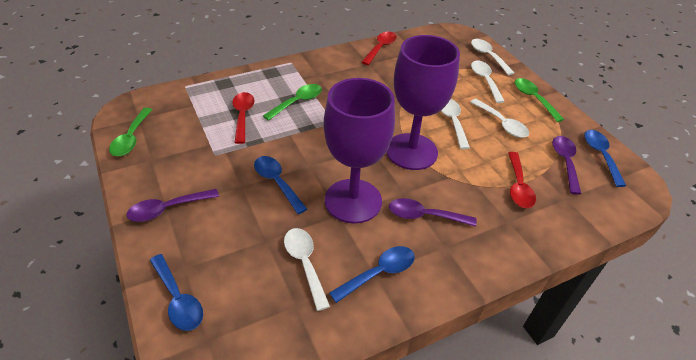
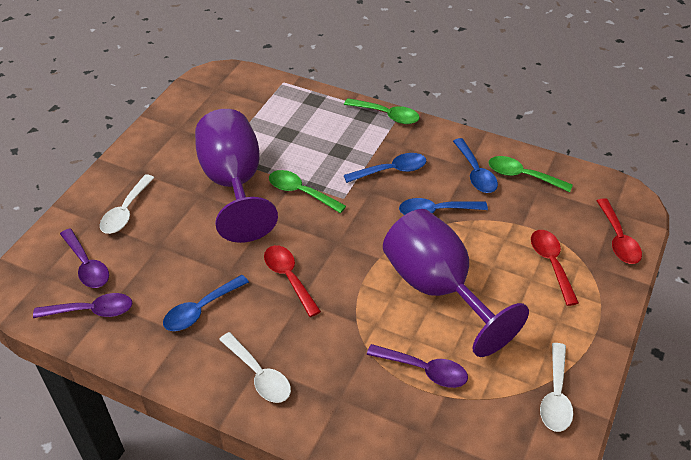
white spoon: [284,228,330,311] [441,99,470,149] [470,99,529,138] [471,39,515,75] [471,61,505,103] = 5 -> [100,174,154,234] [219,332,291,403] [540,343,573,432] = 3

